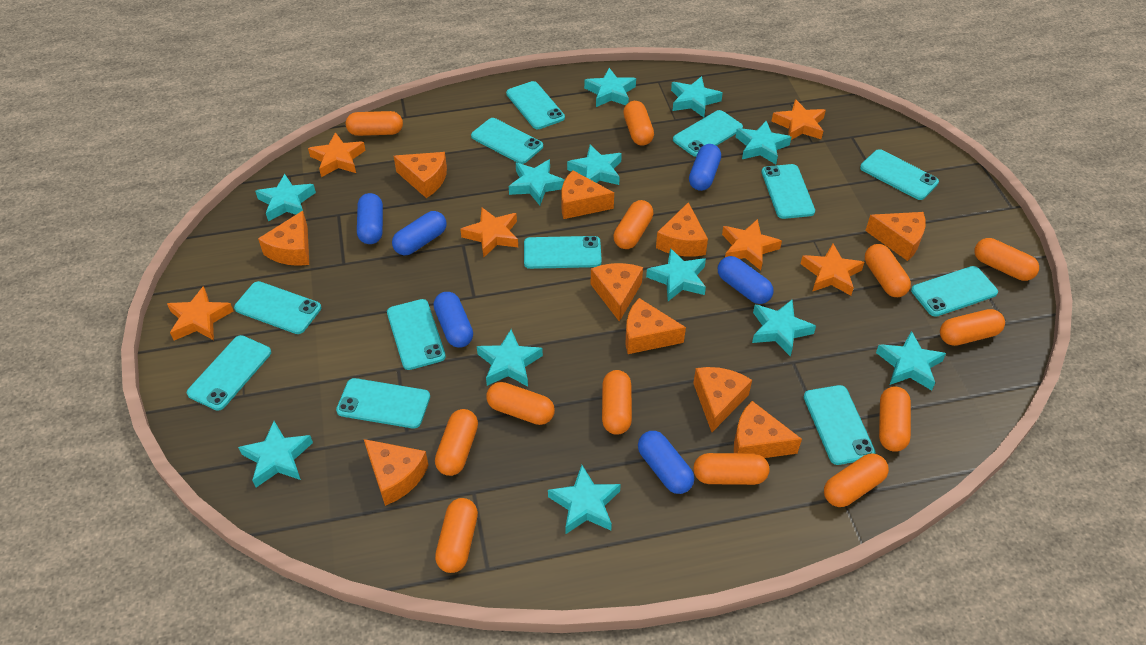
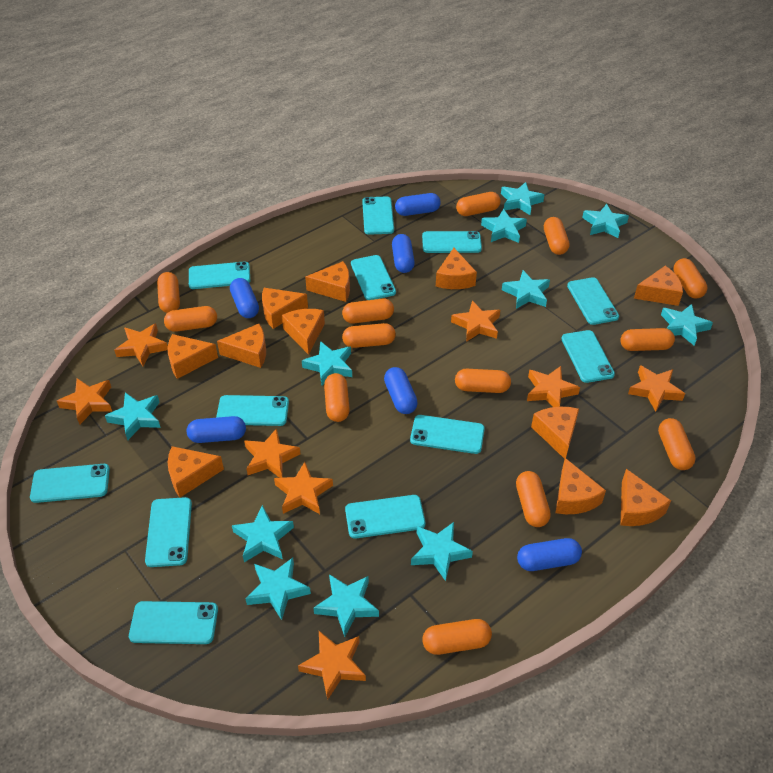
orange cheese: [258,211,309,266] [364,439,429,506] [394,152,447,198] [561,171,614,219] [591,263,643,322] [626,298,686,354] [656,202,708,256] [693,367,752,432] [734,401,802,458] [865,212,926,261] = 10 -> [168,334,218,379] [168,446,224,497] [217,324,266,368] [262,288,308,329] [282,309,325,355] [305,261,350,302] [436,248,477,289] [531,407,579,459] [555,458,606,514] [621,469,671,526] [634,266,683,306] = 11
orange star: [167,286,233,340] [308,132,366,177] [460,208,518,258] [722,219,782,270] [772,99,826,140] [801,244,864,296] = 6 -> [57,378,112,425] [114,323,168,366] [244,428,300,478] [274,462,333,514] [298,631,366,700] [451,300,500,342] [527,366,580,407] [628,365,685,412] = 8
turquoise star: [238,421,313,487] [255,174,316,221] [477,329,543,387] [509,159,565,205] [548,465,621,534] [567,145,622,185] [584,68,636,107] [646,248,706,301] [671,76,723,117] [736,121,791,164] [752,299,816,356] [876,331,946,391] = 12 -> [105,392,161,440] [232,505,294,562] [246,558,311,620] [302,341,352,385] [313,574,379,637] [411,522,473,581] [481,209,527,243] [501,182,544,215] [502,270,550,309] [582,204,629,238] [661,304,713,346] = 11

